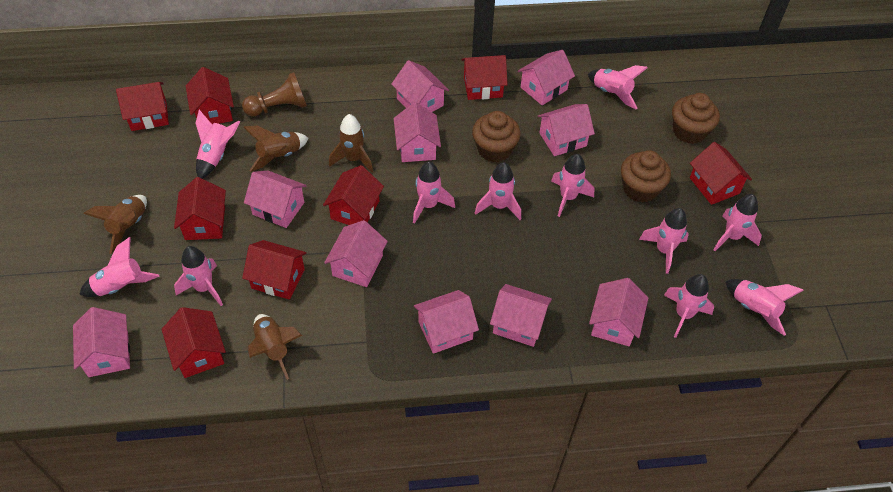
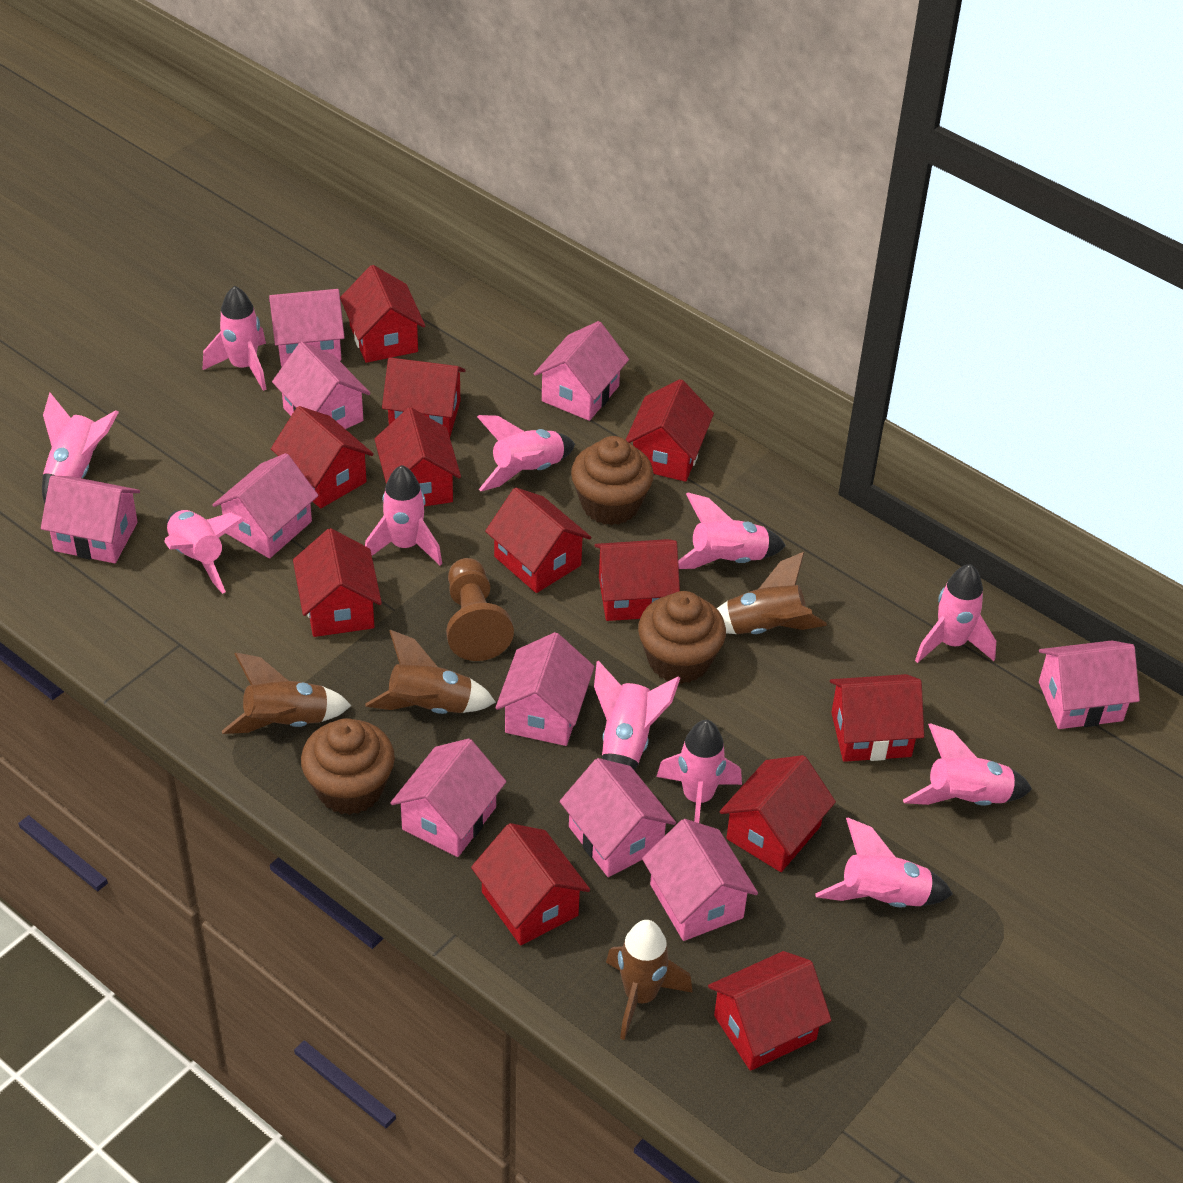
red house: [116,82,169,131] [161,307,226,378] [174,177,226,240] [186,67,234,125] [242,240,307,300] [323,165,384,225] [462,55,508,100] [690,142,752,205] = 8 -> [271,406,374,508] [293,528,382,637] [340,265,425,363] [375,407,461,506] [382,358,466,437] [471,823,590,945] [485,488,591,593] [595,539,680,621] [626,379,714,482] [708,951,831,1071] [720,755,836,872] [830,674,924,762] = 12

